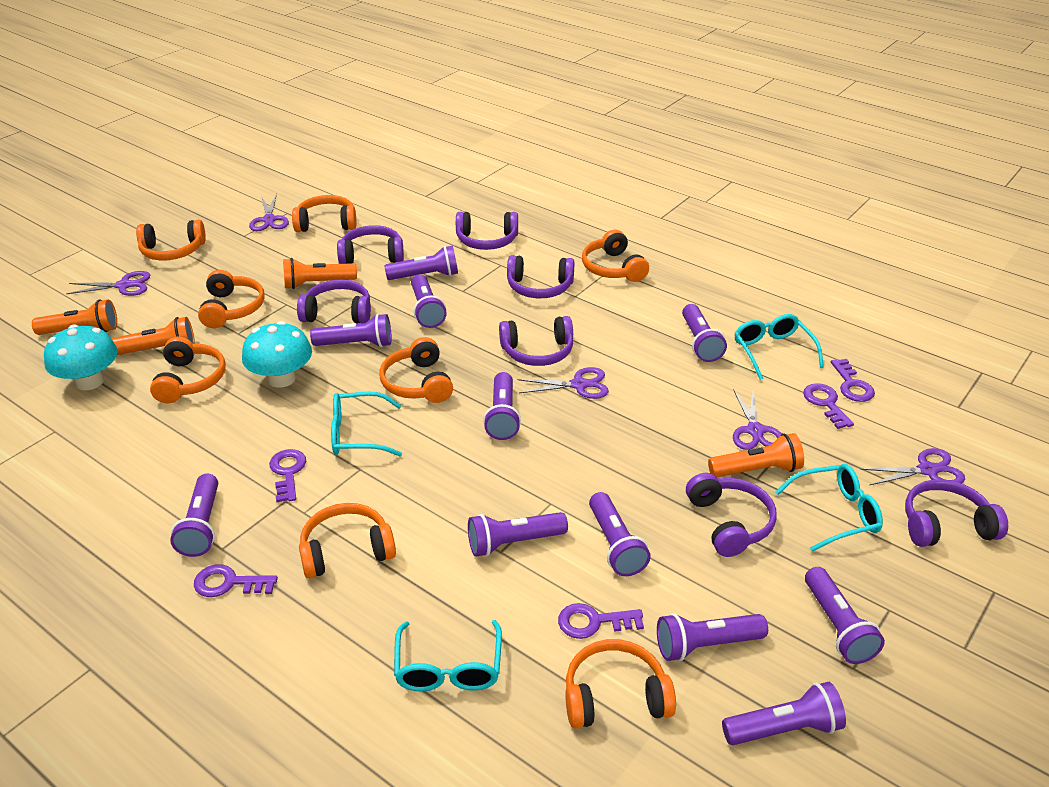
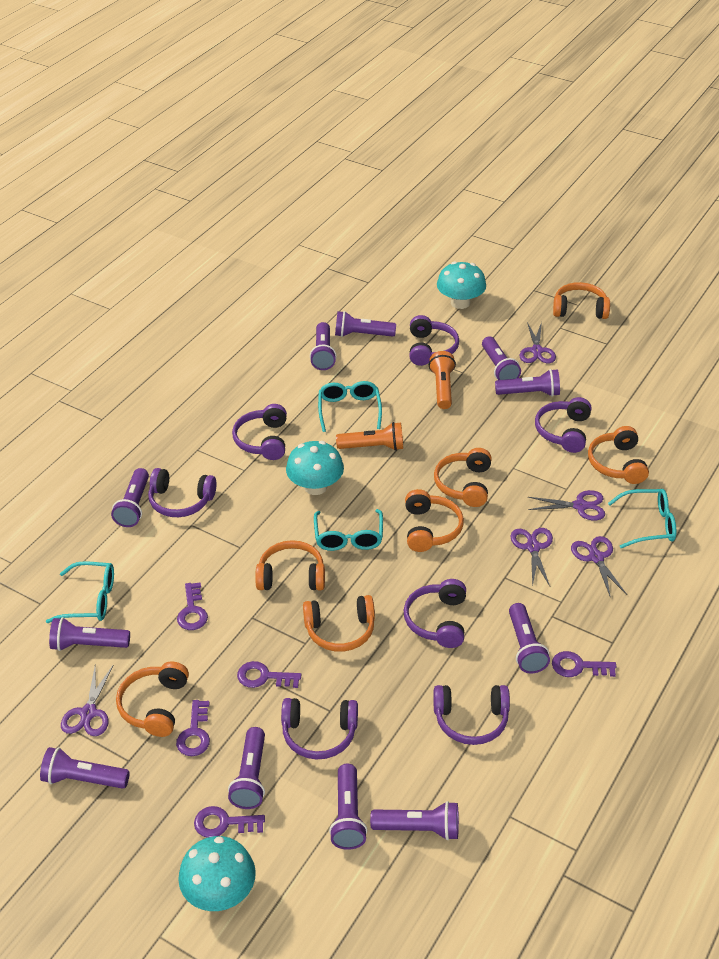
orange flashlight: [32,299,117,335] [111,317,195,355] [283,258,357,289] [708,433,804,477] = 4 -> [336,422,403,451] [429,351,456,409] = 2
orange headphones: [136,220,206,260] [150,336,226,403] [198,270,265,328] [292,195,356,232] [299,503,396,578] [379,337,453,403] [565,639,676,728] [582,230,649,282] = 8 -> [116,662,189,737] [255,540,325,590] [303,595,375,652] [405,489,464,552] [434,448,492,507] [553,282,610,319] [588,426,649,484] = 7
turquoise mushroom: [44,324,117,390] [242,321,312,388] = 2 -> [178,836,256,911] [286,441,344,495] [437,261,486,309] = 3

